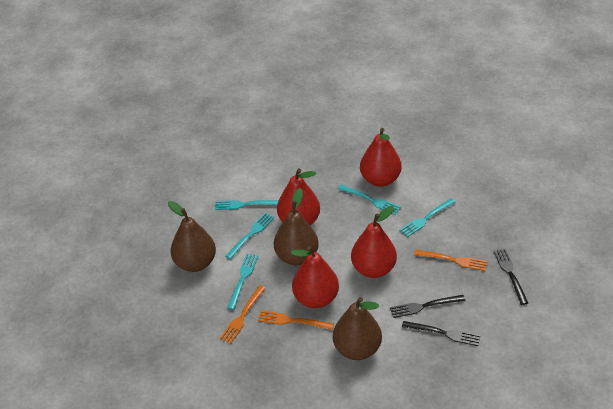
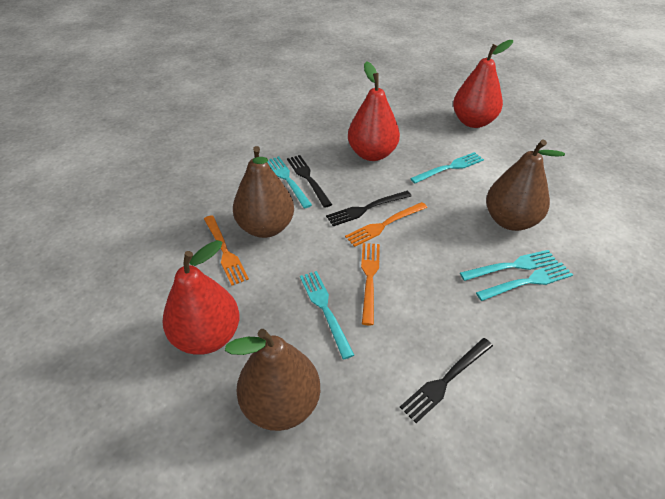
red pear: [277,168,320,225] [291,246,339,308] [351,206,397,278] [360,128,402,187] = 4 -> [162,240,240,355] [348,61,400,161] [453,40,513,128] = 3

